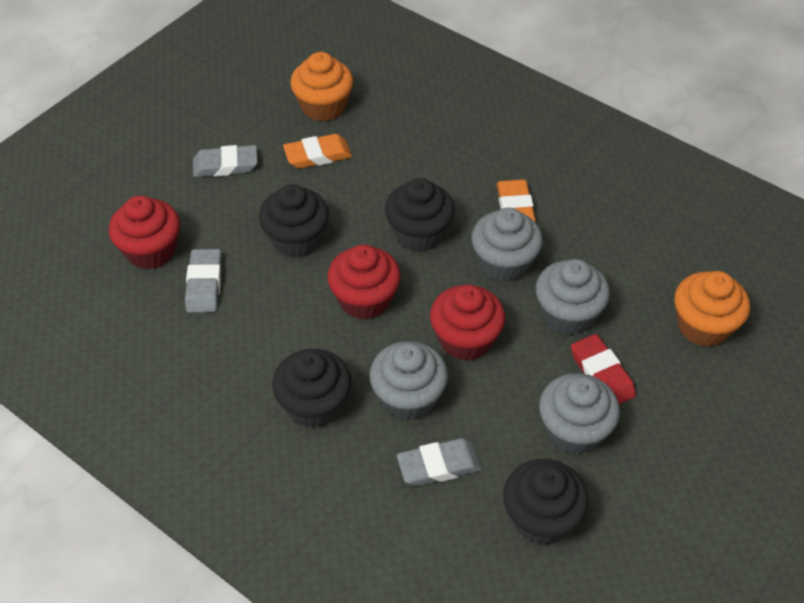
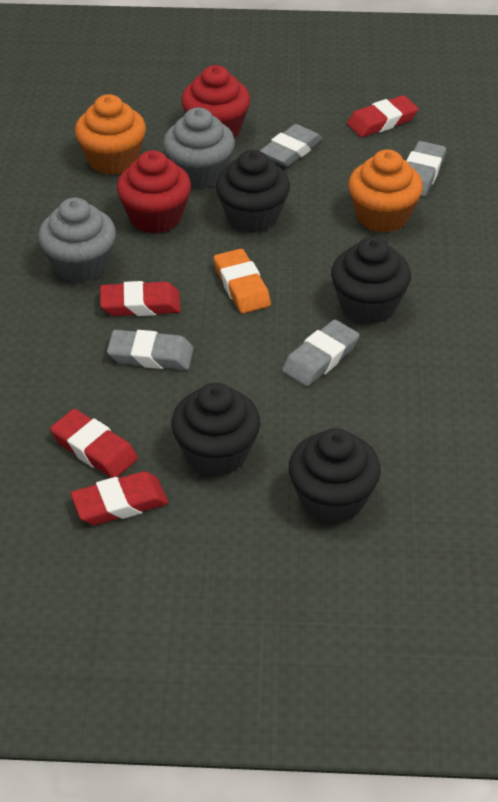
grey cupcake: [369,341,448,420] [471,208,543,282] [536,259,610,335] [539,373,620,454] = 4 -> [38,198,116,283] [163,107,235,189] = 2
grey eraser: [185,249,222,313] [193,145,258,177] [397,438,482,486] = 3 -> [107,330,194,370] [260,124,323,167] [282,320,360,387] [406,141,446,197] = 4
orange eraser: [283,134,352,168] [497,179,536,222] = 2 -> [214,249,271,314] = 1
red cupcake: [109,196,180,270] [327,245,401,320] [430,285,505,361] = 3 -> [117,150,191,234] [181,65,250,139] = 2
red eraser: [571,334,636,404] = 1 -> [50,409,138,478] [71,471,168,525] [100,281,181,316] [347,95,418,137] = 4

